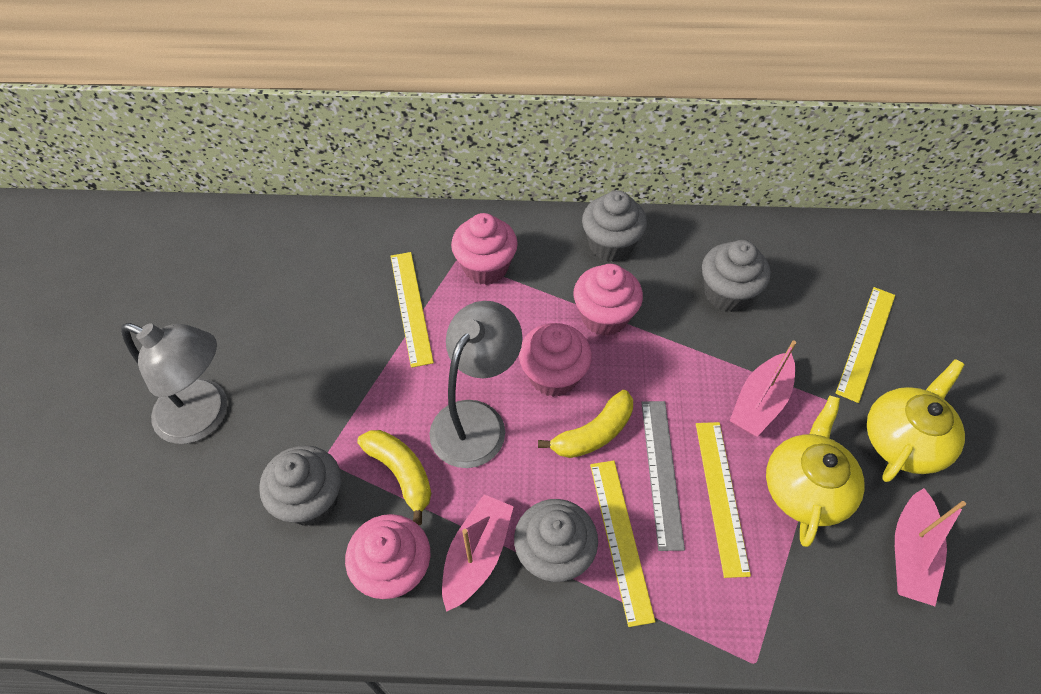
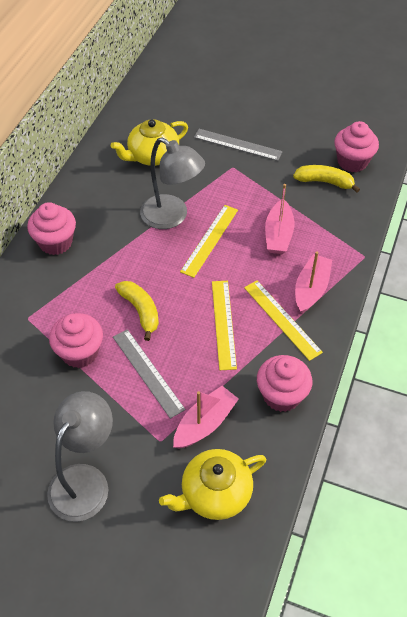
grey cupcake: [259,445,341,525] [514,499,598,582] [582,190,647,262] [702,240,771,312] = 4 -> none = 0
grey ruler: [641,401,685,551] = 1 -> [113,329,186,419] [194,129,283,161] = 2
yellow ruler: [391,252,434,368] [590,460,656,627] [696,422,751,578] [836,287,895,403] = 4 -> [180,205,238,278] [212,281,237,370] [244,280,323,361] = 3

